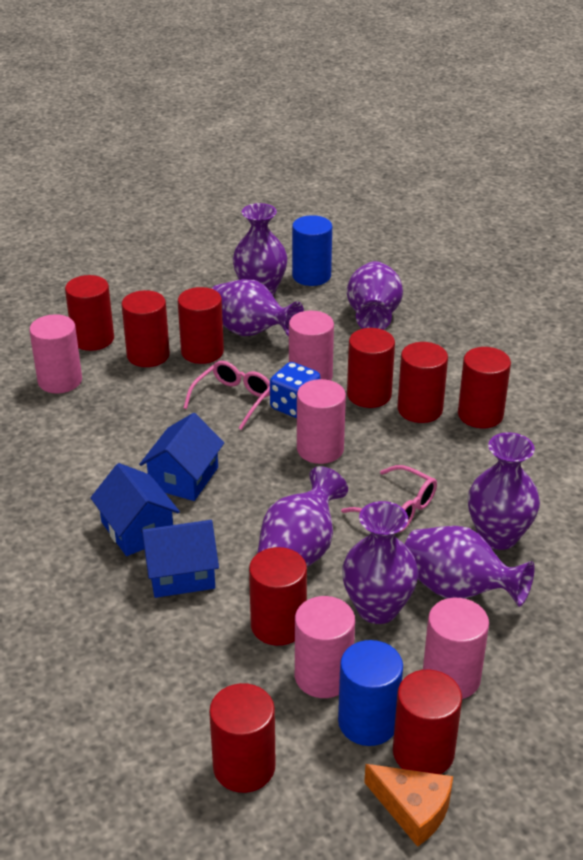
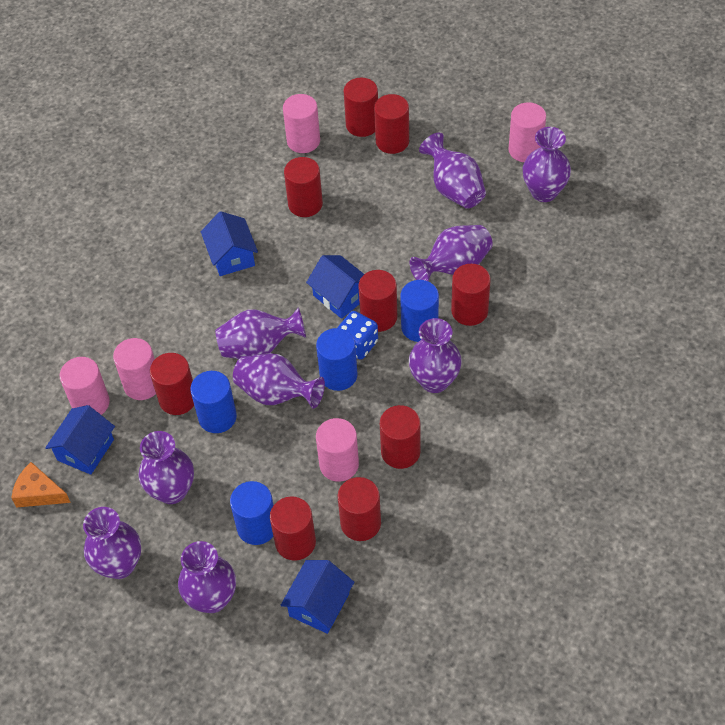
blue cylinder: [292,215,332,286] [338,640,403,746] = 2 -> [190,371,237,433] [230,481,274,545] [316,328,358,391] [400,280,439,342] = 4
blue house: [91,463,180,556] [139,413,224,501] [141,520,219,598] = 3 -> [45,405,115,475] [201,211,258,276] [281,560,354,634] [306,255,364,319] = 4
pink glasses: [184,361,270,430] [341,465,437,533] = 2 -> none = 0
purple vase: [211,279,304,336] [232,203,288,296] [257,466,348,567] [342,501,418,624] [347,261,403,330] [405,526,534,607] [468,432,540,550] = 7 -> [83,507,141,579] [138,431,194,504] [178,541,236,613] [215,307,306,359] [233,353,325,409] [409,225,493,281] [409,318,462,393] [419,132,486,209] [523,127,571,202] = 9

